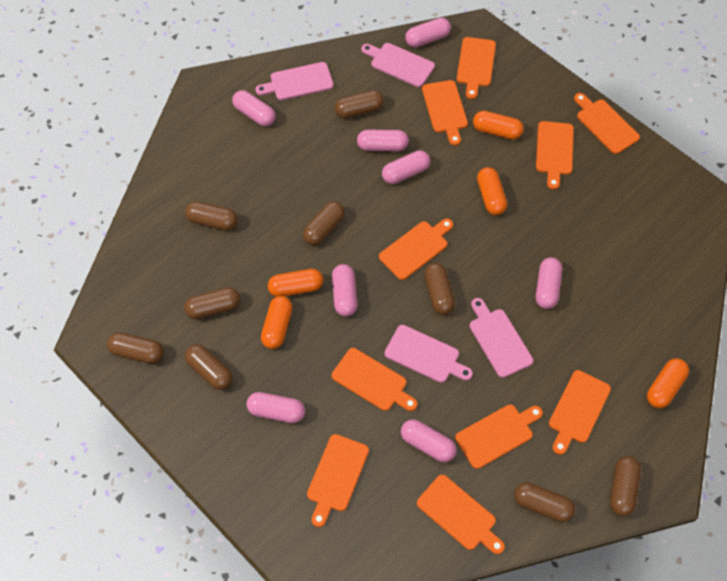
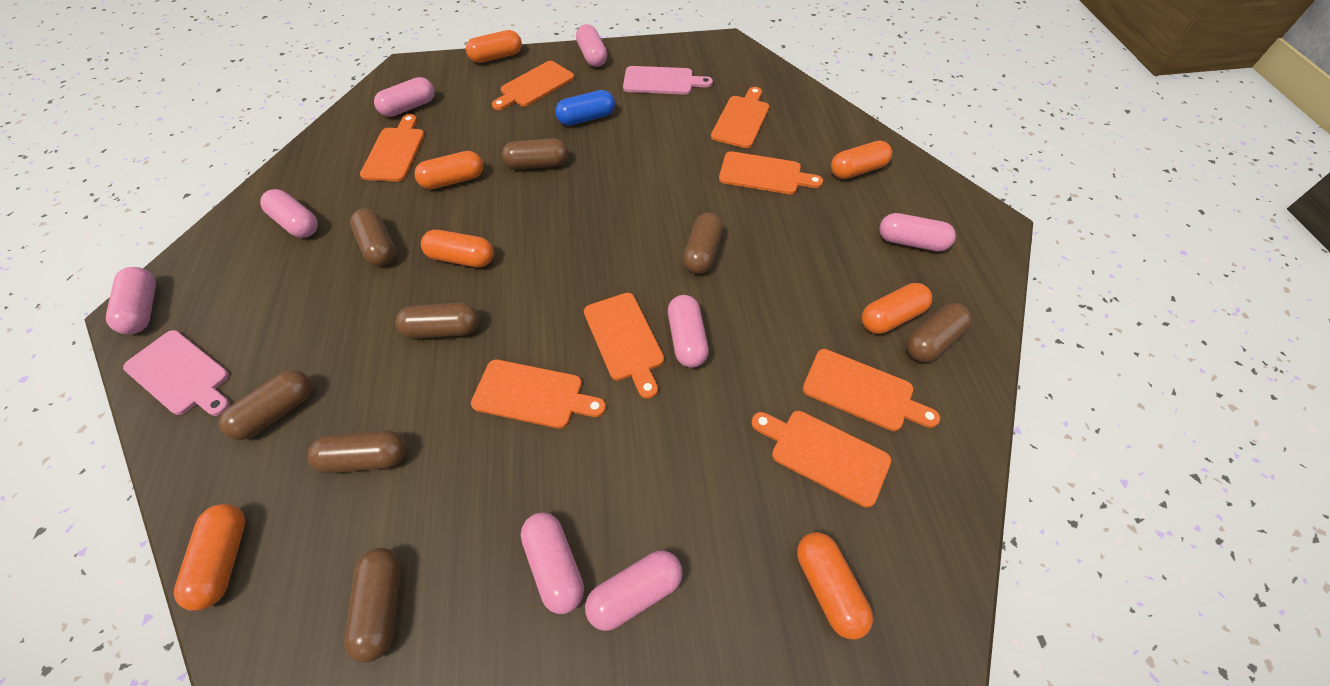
blue capsule: none = 0 -> [555,90,615,126] = 1
brown capsule: [107,333,164,364] [184,287,240,319] [185,201,238,230] [185,344,233,390] [303,201,345,245] [335,90,384,119] [424,263,455,315] [514,482,575,522] [610,456,641,516] = 9 -> [219,370,312,440] [308,430,406,474] [344,548,401,663] [350,209,395,266] [395,303,479,339] [502,138,568,170] [683,212,723,274] [906,303,972,362] = 8
orange capsule: [261,296,293,349] [268,269,323,297] [473,111,524,140] [477,167,507,215] [647,358,689,408] = 5 -> [174,504,245,611] [414,151,483,189] [421,230,494,267] [466,30,522,63] [797,532,873,640] [831,141,892,179] [862,283,932,334] = 7
orange cutting board: [307,434,369,527] [332,348,417,411] [379,219,453,280] [417,475,505,554] [422,80,468,146] [455,404,543,469] [457,37,496,99] [536,121,574,189] [549,370,611,455] [574,93,640,154] = 10 -> [360,114,425,182] [471,359,606,429] [492,61,574,110] [584,293,664,399] [711,87,769,148] [719,151,823,194] [751,411,891,508] [803,349,940,431] = 8
pink cutting board: [255,62,334,100] [361,43,435,87] [384,325,473,383] [470,298,533,378] = 4 -> [123,330,230,416] [623,66,713,94] = 2

